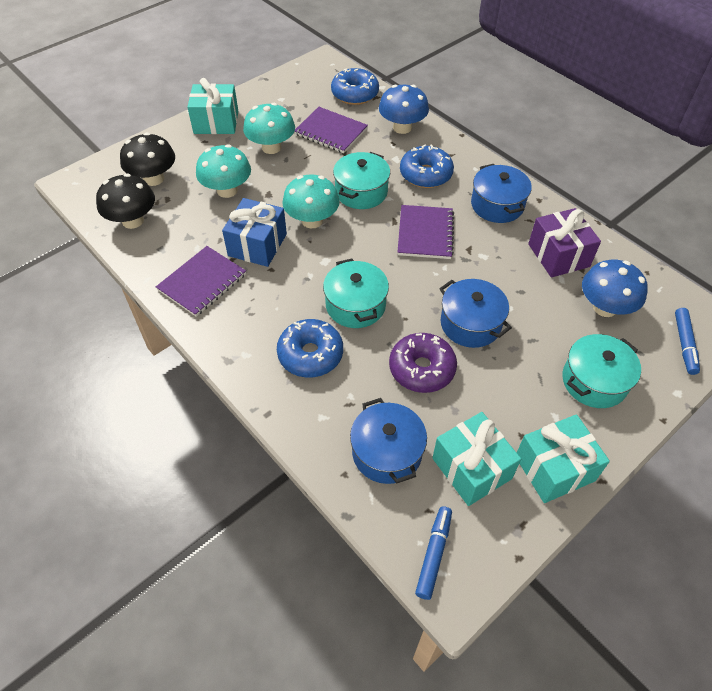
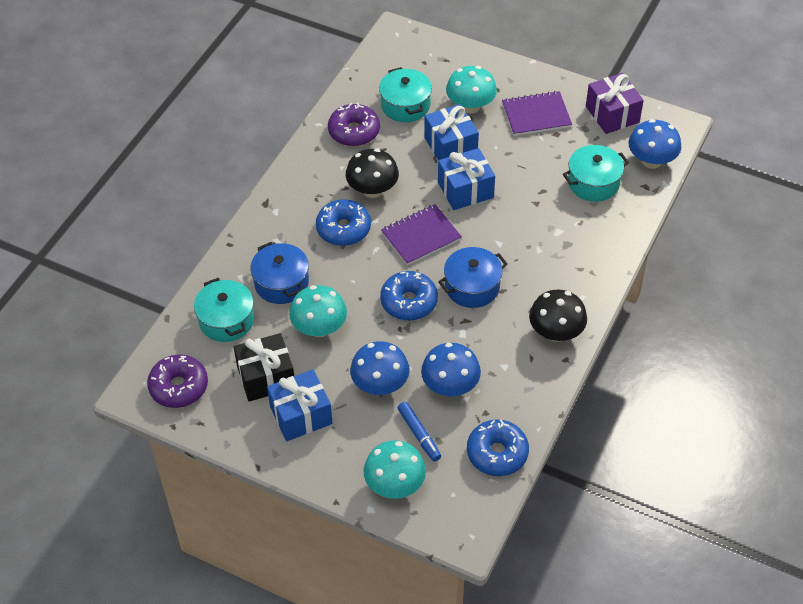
black gift: none = 0 -> [234,333,294,402] = 1
blue gift: [222,198,287,267] = 1 -> [267,369,332,441] [424,104,479,160] [438,148,495,210] = 3
blue marker: [415,506,452,600] [675,308,700,375] = 2 -> [398,402,441,461] = 1
blue mushroom: [379,85,429,134] [582,260,648,317] = 2 -> [350,341,410,395] [421,343,481,396] [629,119,681,169] = 3
blue pot: [350,398,427,484] [439,279,512,348] [471,164,532,223] = 3 -> [250,242,309,304] [438,247,508,308] = 2
purple donut: [389,333,457,393] = 1 -> [147,354,208,408] [328,103,380,146] = 2
purple notebook: [156,246,246,317] [294,107,368,153] [397,205,454,259] = 3 -> [381,204,462,265] [502,91,572,136] = 2
turquoise gift: [187,78,238,134] [433,412,521,506] [517,414,610,503] = 3 -> none = 0

